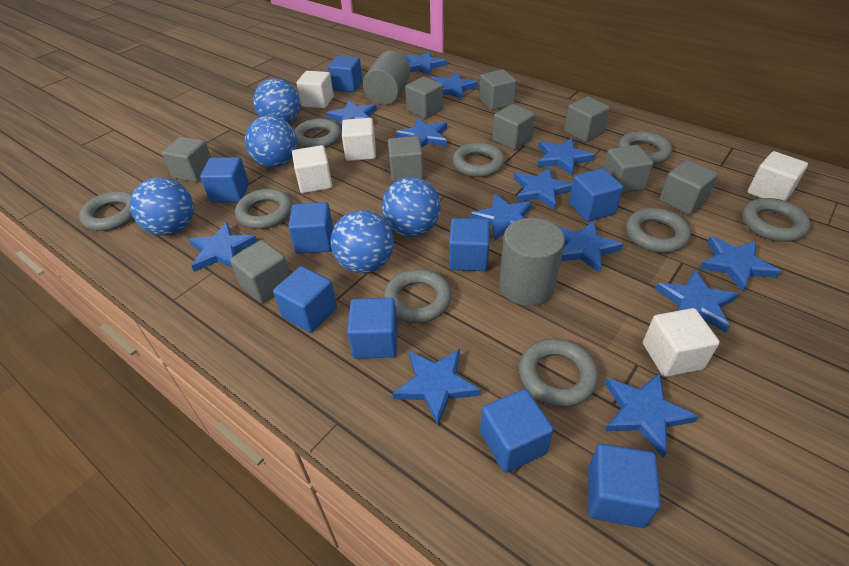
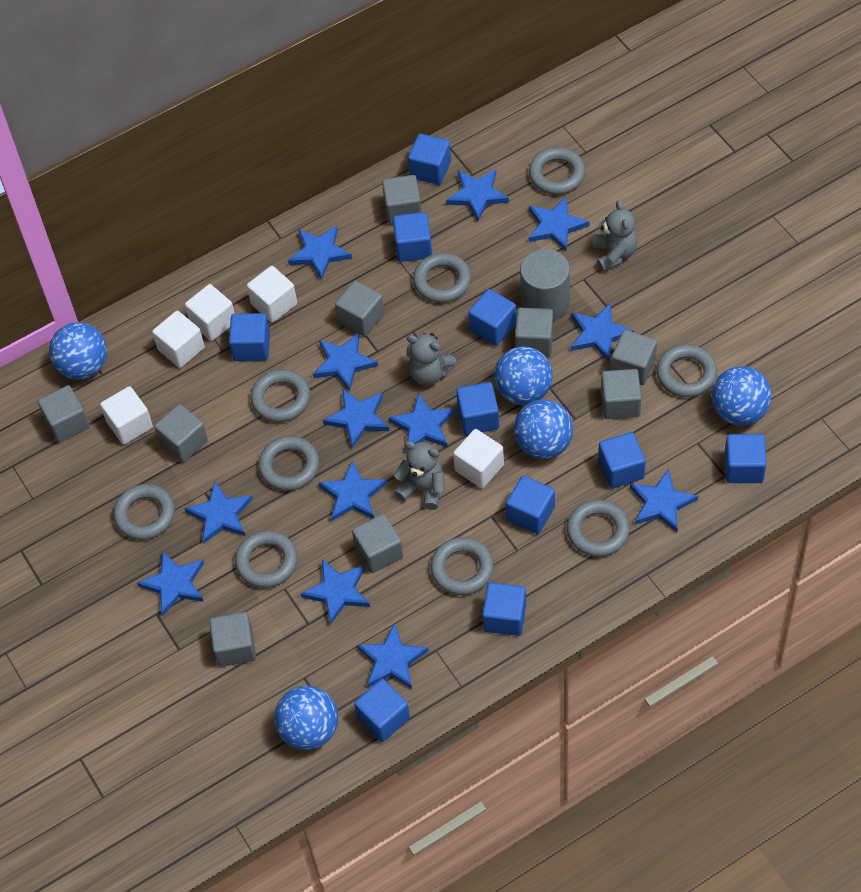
blue cube: [200,157,249,203] [273,266,337,333] [288,202,333,254] [328,56,362,92] [347,298,398,359] [449,218,490,271] [480,389,554,473] [569,168,623,222] [588,444,661,528] = 9 -> [229,313,270,361] [354,679,410,742] [393,212,432,262] [408,134,451,185] [456,382,499,435] [468,289,517,346] [482,582,526,636] [506,475,555,534] [598,432,646,488] [725,434,766,483] = 10
grey cylinder: [363,51,410,105] [499,218,565,306] = 2 -> [520,249,570,321] = 1
grey teddy bear: none = 0 -> [394,441,445,510] [406,333,457,385] [592,200,638,272] = 3

